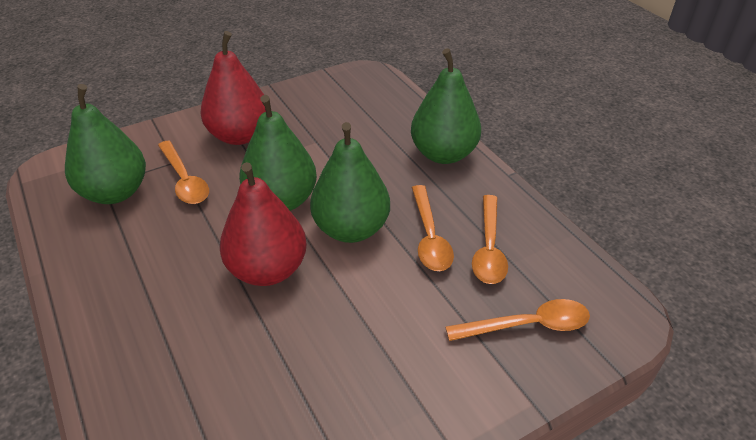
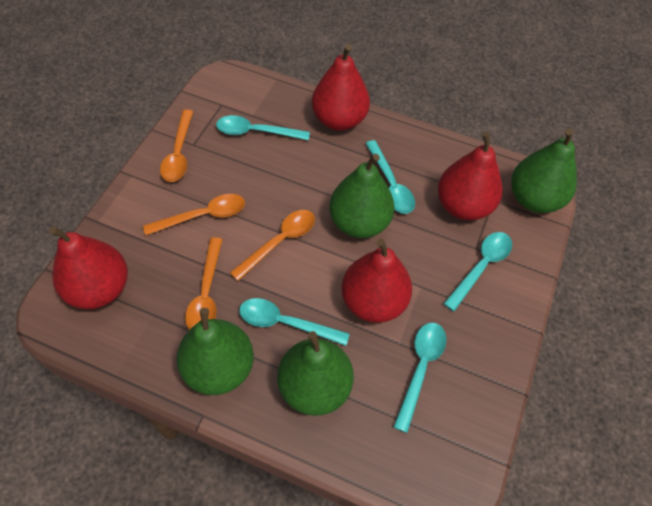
red pear: [200,31,266,145] [220,162,307,286] = 2 -> [49,226,128,309] [312,44,370,131] [341,239,412,323] [438,132,502,220] = 4
turquoise spoon: none = 0 -> [216,115,310,140] [239,298,350,346] [365,140,415,214] [394,323,446,433] [443,232,512,311] = 5

